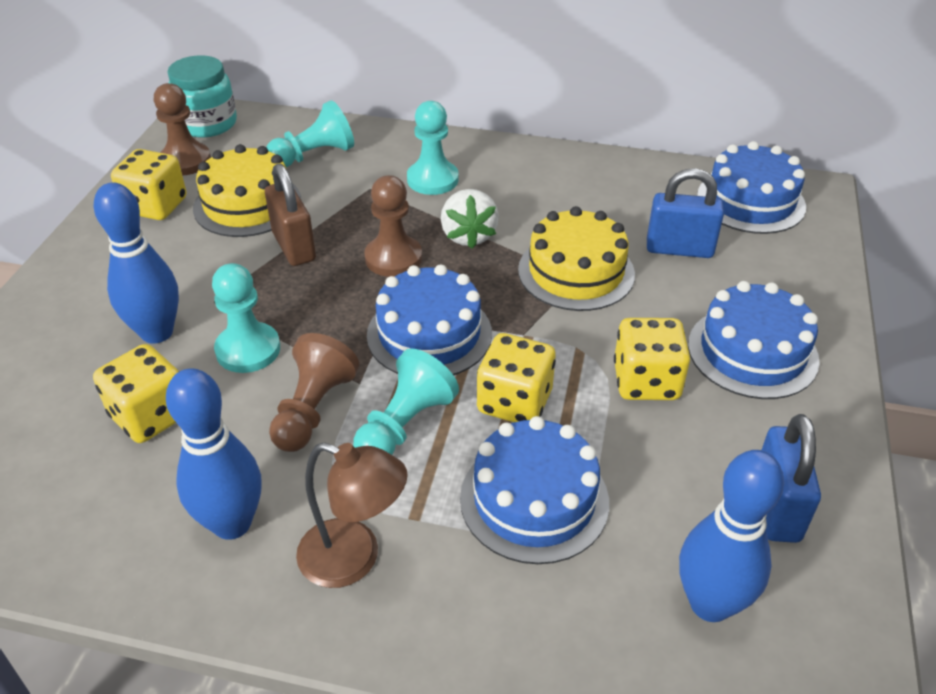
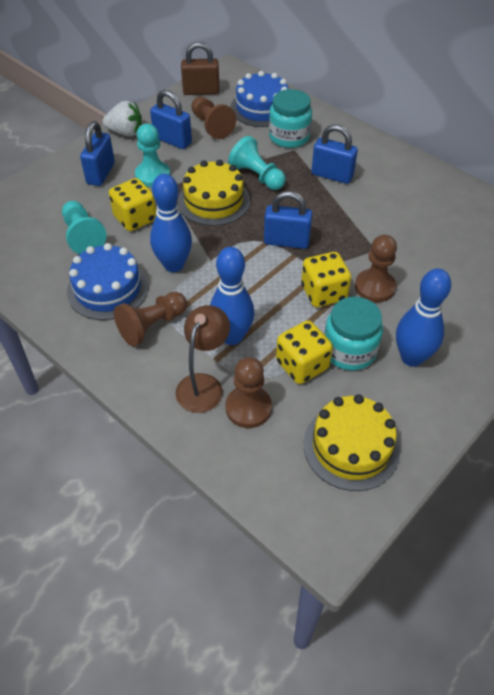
blue cake: [367,264,492,375] [460,416,609,564] [688,281,820,399] [697,141,806,234] = 4 -> [67,243,149,320] [230,71,289,127] = 2
blue padlock: [647,168,724,258] [762,414,821,543] = 2 -> [80,121,115,186] [150,90,192,149] [264,191,312,249] [311,124,358,184] = 4
brown pawn: [154,83,211,176] [269,333,359,452] [364,175,422,277] = 3 -> [114,292,187,346] [191,97,236,139] [226,357,272,428] [355,235,397,302] = 4
turquoise jar: [168,55,237,137] = 1 -> [269,89,312,148] [324,297,383,370] = 2
turquoise pawn: [212,263,280,373] [266,100,354,168] [353,348,459,455] [407,101,459,195] = 4 -> [62,201,106,254] [135,124,170,187] [228,136,286,190] = 3
yellow dice: [93,344,179,443] [111,149,187,220] [477,333,556,422] [614,318,690,400] = 4 -> [109,178,156,231] [276,320,333,384] [301,252,351,307] = 3

